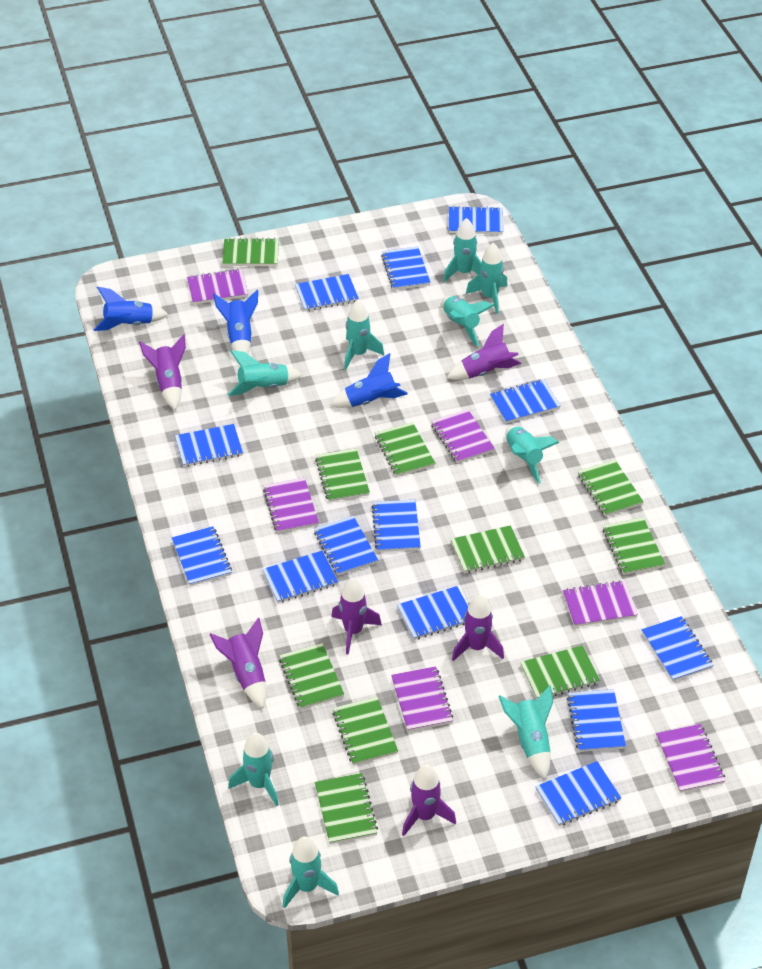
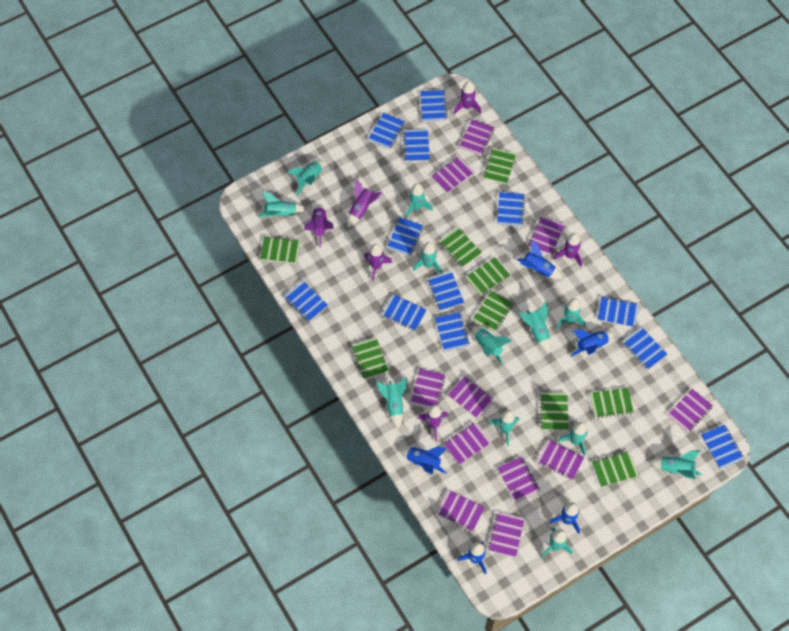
blue notebook: [172,526,232,586] [175,424,243,467] [262,551,338,603] [295,274,359,311] [314,516,378,576] [372,500,421,552] [381,247,430,290] [397,586,468,640] [449,206,503,234] [490,379,561,423] [535,761,621,826] [567,689,626,752] [642,616,714,681] = 13 -> [284,281,328,322] [368,113,405,150] [381,294,427,331] [387,217,423,257] [403,129,430,162] [420,90,447,122] [427,271,464,311] [435,312,470,352] [497,192,525,227] [597,297,639,328] [622,327,668,370] [701,424,744,470] = 12
blue rocket: [93,287,168,331] [213,290,258,354] [330,353,408,408] = 3 -> [399,446,447,475] [457,542,487,574] [516,241,563,279] [549,502,580,534] [570,329,615,357] = 5
green notebook: [222,238,279,266] [279,643,344,709] [315,448,370,502] [315,773,378,844] [333,697,398,765] [375,422,435,476] [451,525,525,573] [520,645,600,699] [578,460,644,516] [603,517,665,575] = 10 -> [260,236,301,264] [351,337,389,379] [439,227,482,267] [465,257,511,296] [472,291,514,333] [483,147,516,184] [540,392,568,430] [590,388,634,419] [592,451,639,487] = 9
purple notebook: [187,269,248,304] [263,478,319,533] [391,666,454,732] [431,409,495,463] [563,580,638,627] [656,724,726,793] = 6 -> [410,369,445,409] [431,156,475,193] [437,490,485,532] [443,422,491,465] [448,376,495,419] [459,119,494,156] [488,512,525,557] [497,457,540,503] [528,216,565,255] [537,439,584,480] [668,389,713,433] = 11
turquoise rocket: [227,350,302,396] [228,733,279,806] [283,836,339,909] [344,300,384,370] [442,296,494,346] [443,218,481,282] [466,243,508,314] [498,685,553,780] [506,425,559,484] = 9 -> [258,192,306,217] [288,160,324,196] [376,377,407,429] [406,183,433,218] [413,242,442,274] [472,326,512,365] [489,410,519,446] [519,302,551,353] [541,528,573,557] [556,298,585,329] [558,422,588,456] [649,450,702,480] = 12

